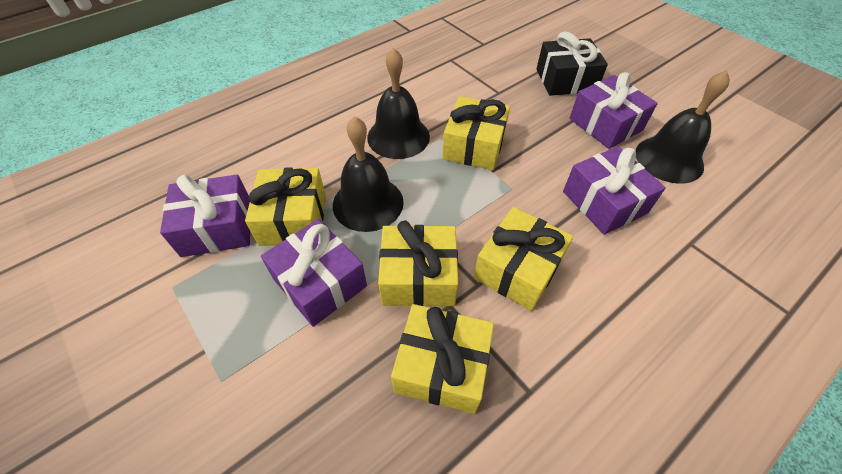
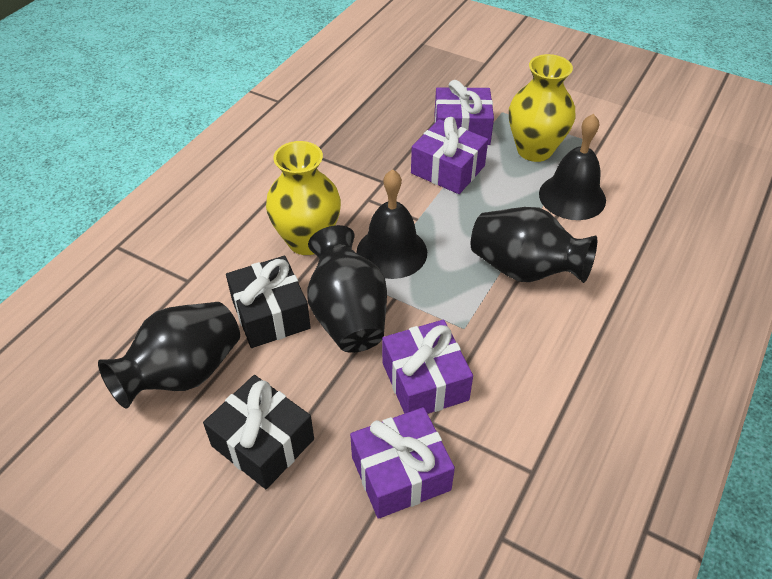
black bell: [333,116,404,232] [367,48,430,159] [636,70,730,184] = 3 -> [356,169,427,279] [539,114,606,220] = 2
black gift: [536,31,608,96] = 1 -> [203,375,314,489] [226,256,311,348] = 2
black vase: none = 0 -> [98,302,240,409] [307,225,387,353] [471,207,597,283] = 3
yellow gift: [245,167,326,246] [378,220,458,306] [391,304,494,414] [442,96,510,170] [474,207,573,311] = 5 -> none = 0
yellow vase: none = 0 -> [266,141,341,255] [509,54,575,162] = 2

